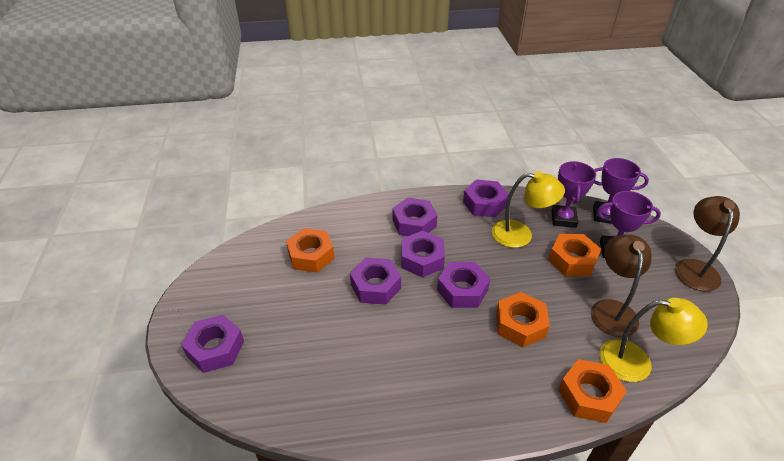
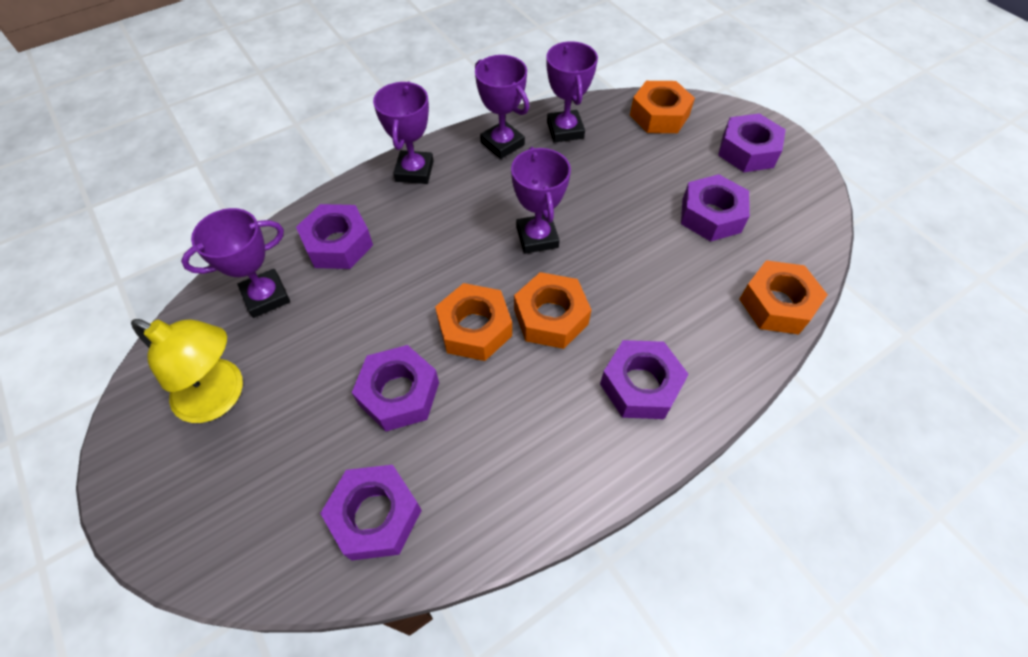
brown lamp: [591,235,651,337] [675,196,740,292] = 2 -> none = 0
purple trophy: [551,161,596,228] [593,158,649,224] [597,191,661,258] = 3 -> [181,208,290,318] [373,81,434,184] [475,55,529,159] [511,147,571,254] [546,41,598,143] = 5
yellow lamp: [491,171,565,248] [600,298,708,382] = 2 -> [131,319,243,423] = 1

